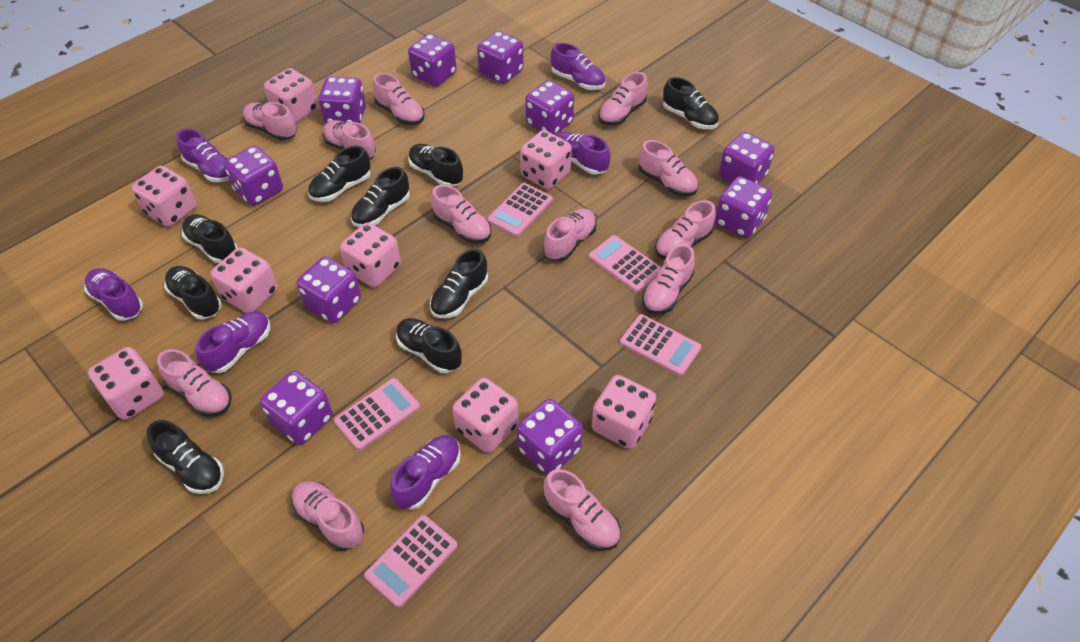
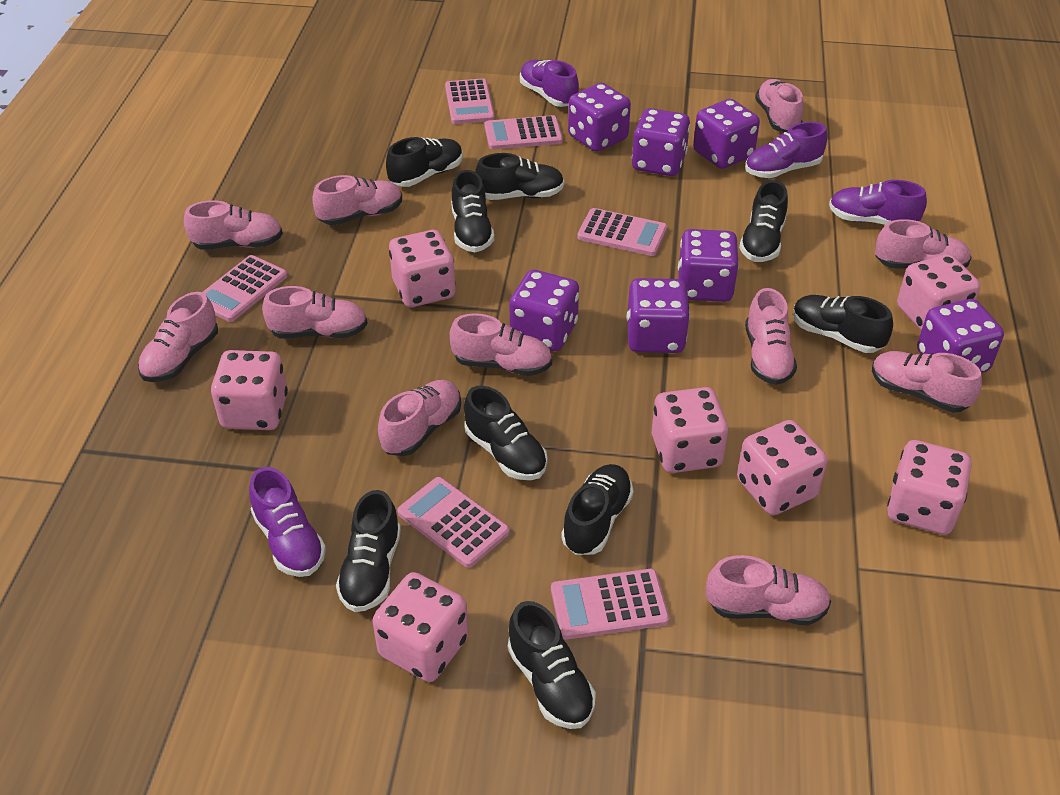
pink calculator: [334,378,420,451] [364,515,458,608] [487,183,553,237] [589,235,661,293] [620,314,701,376] = 5 -> [203,255,288,322] [397,477,510,568] [445,78,495,124] [485,115,563,150] [551,569,669,639] [577,208,667,256] = 6
pink dice: [88,347,164,420] [132,166,197,227] [211,247,278,313] [264,68,318,123] [340,222,401,287] [453,378,518,453] [520,130,572,190] [592,375,656,449] = 8 -> [211,350,288,430] [373,572,469,682] [389,230,456,307] [652,387,728,473] [737,420,827,515] [887,440,972,535] [897,254,980,330] = 7
pink shoe: [157,349,232,417] [243,102,297,140] [291,481,364,551] [323,120,376,159] [373,73,425,125] [431,185,491,243] [544,209,597,261] [544,469,620,550] [598,72,648,125] [639,140,698,196] [642,244,695,314] [655,200,716,259] = 12 -> [138,292,218,382] [184,200,283,250] [262,286,368,338] [312,175,402,225] [378,380,461,456] [450,313,552,376] [706,555,831,625] [745,288,797,385] [755,79,803,132] [872,351,982,412] [875,219,972,269] = 11
purple dice: [224,145,283,206] [260,371,333,445] [297,256,361,323] [319,76,366,124] [408,33,456,87] [477,31,524,84] [517,399,583,475] [525,80,574,135] [715,176,772,238] [719,132,775,184] = 10 -> [509,270,579,351] [568,83,631,152] [627,278,690,353] [632,108,690,176] [678,229,739,302] [693,99,760,169] [917,299,1004,373] = 7
purple shoe: [84,268,143,321] [176,129,229,182] [196,312,270,373] [390,435,461,510] [551,43,605,90] [556,132,610,175] = 6 -> [249,467,326,577] [520,60,579,107] [745,122,827,178] [829,180,927,225] = 4

